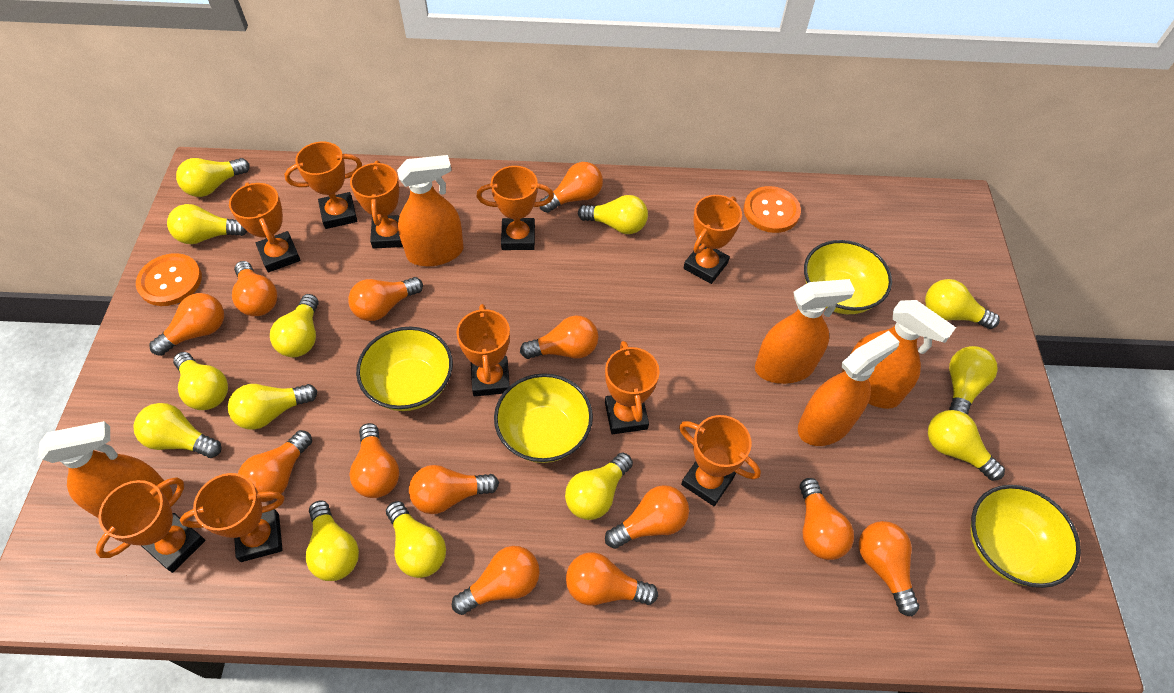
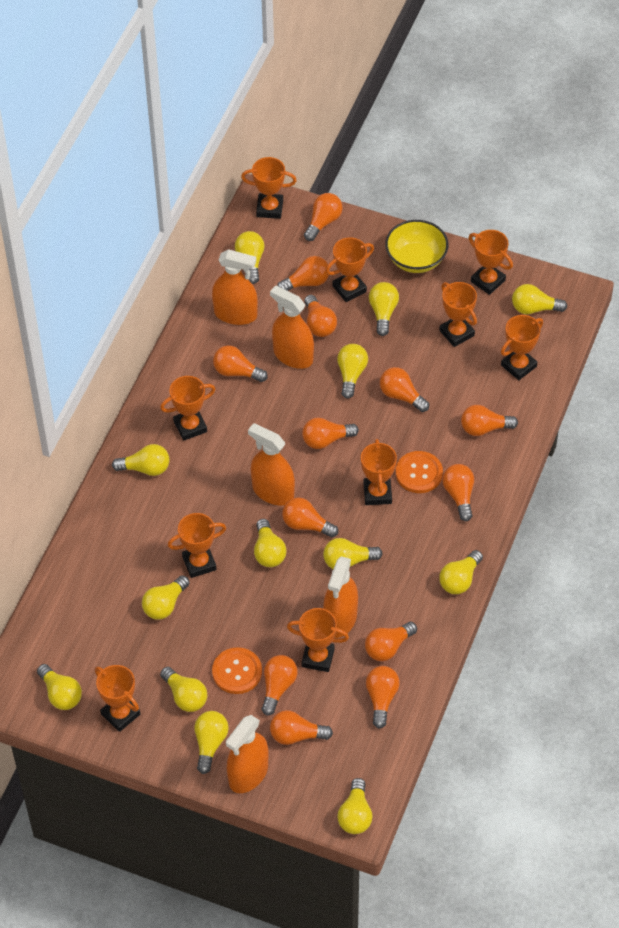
yellow bowl: [356,327,453,411] [494,373,593,463] [804,240,892,314] [971,485,1081,588] = 4 -> [385,220,449,273] = 1

